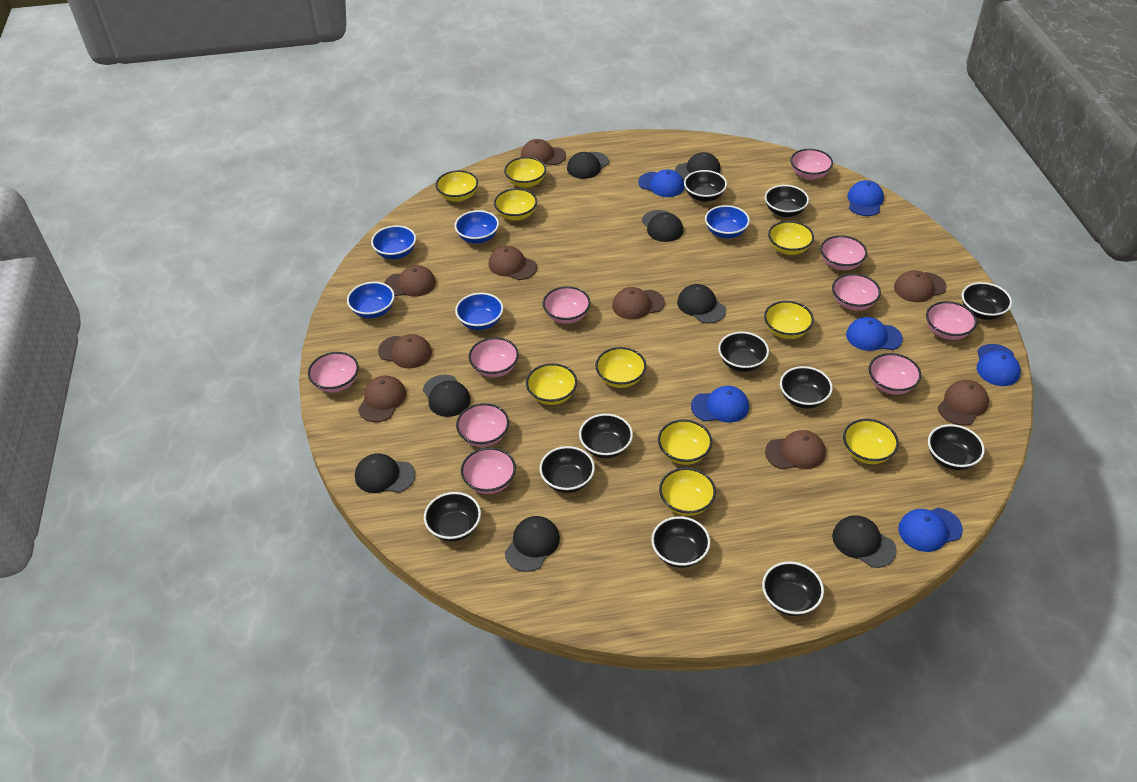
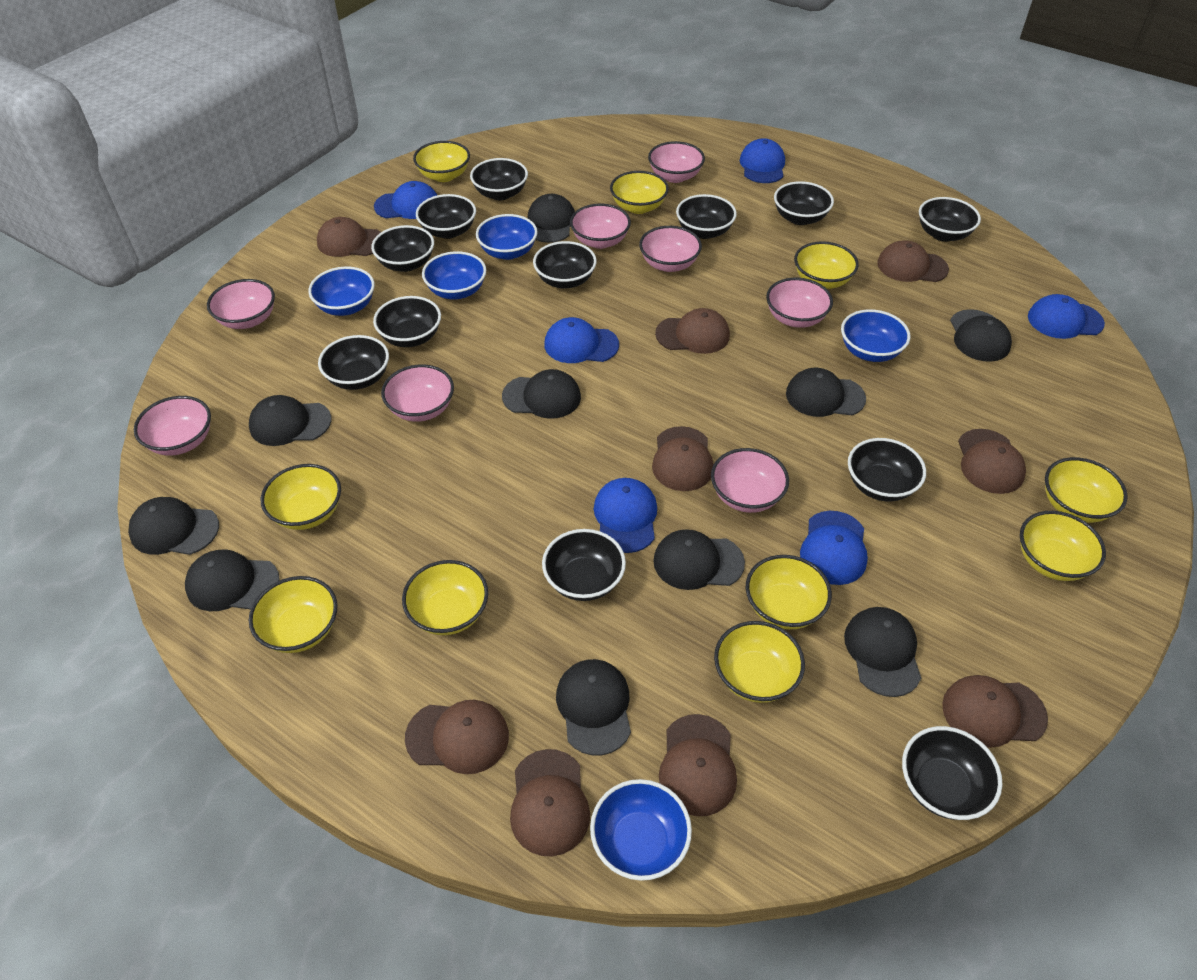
black bowl: [424,492,481,541] [539,446,595,493] [579,414,633,458] [651,516,710,568] [684,170,727,202] [718,332,769,372] [762,561,824,616] [765,185,809,217] [780,366,833,408] [928,424,985,470] [962,282,1012,320] = 11 -> [318,335,389,390] [371,225,434,272] [373,296,441,347] [416,194,476,239] [470,158,528,200] [533,241,597,289] [542,529,626,601] [676,194,737,239] [774,181,834,225] [848,438,926,502] [902,726,1003,820] [919,197,981,242] = 12
black cap: [355,454,416,493] [423,375,471,417] [505,516,560,572] [567,152,609,179] [642,210,683,242] [675,152,720,180] [677,284,726,323] [832,515,897,568] = 8 -> [128,497,219,555] [185,550,280,611] [249,395,331,446] [502,369,581,419] [528,194,575,243] [556,659,631,756] [653,529,745,590] [786,368,866,417] [844,607,921,697] [950,309,1012,362] = 10
pink bowl: [308,352,359,393] [456,403,509,447] [461,447,516,494] [469,337,519,377] [543,286,590,324] [790,149,833,180] [820,235,867,270] [832,274,881,311] [869,353,921,395] [926,301,977,340] = 10 -> [134,396,211,456] [207,279,275,329] [381,365,454,422] [570,203,631,249] [639,226,702,272] [648,141,705,183] [711,448,789,513] [766,278,833,328] = 8

